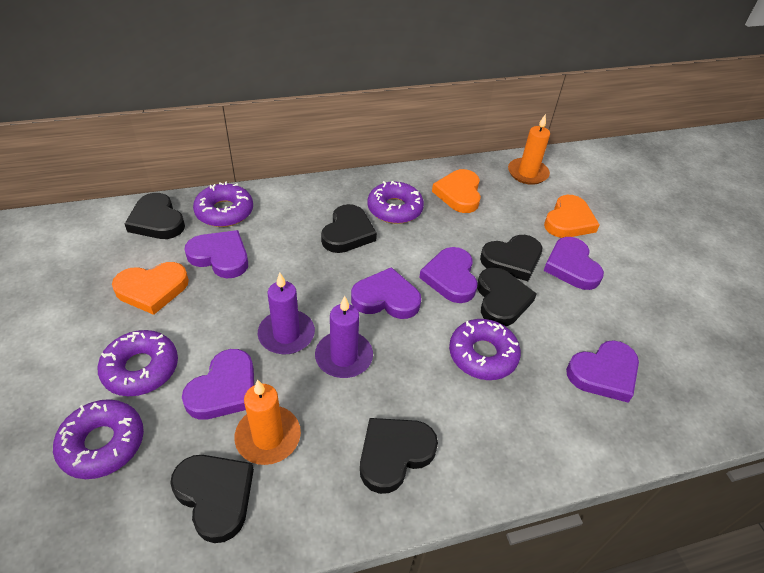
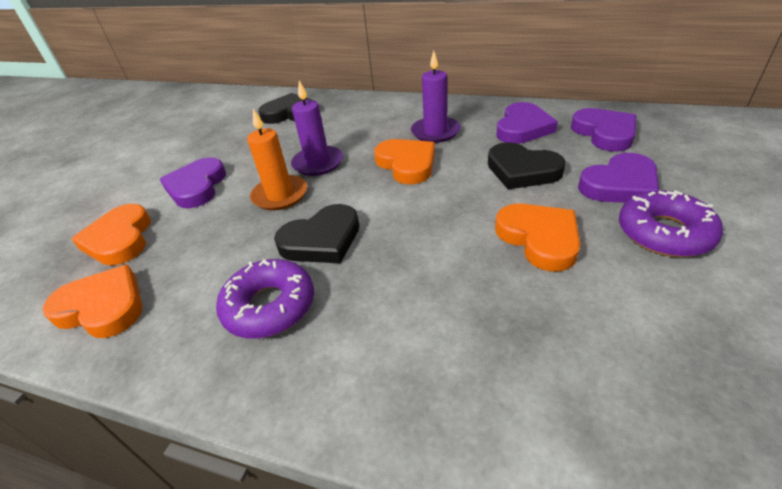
black heart: [125,193,185,239] [170,455,254,543] [321,204,377,253] [360,418,438,494] [477,267,537,326] [480,235,542,281] = 6 -> [258,93,312,124] [274,204,359,263] [488,142,566,189] = 3
orange candle: [234,379,301,465] [508,114,550,185] = 2 -> [247,109,307,211] = 1
orange heart: [112,262,189,315] [432,169,481,213] [544,195,600,238] = 3 -> [42,265,142,338] [71,204,151,266] [374,139,435,184] [495,204,581,272] = 4
purple donut: [53,399,144,479] [97,330,178,396] [193,182,253,227] [367,181,424,224] [449,319,521,380] = 5 -> [216,259,314,338] [619,190,723,257] = 2
purple heart: [182,349,254,420] [184,230,248,279] [351,267,421,319] [419,247,478,303] [543,237,604,290] [566,340,639,403] = 6 -> [160,157,226,208] [496,102,558,144] [571,108,636,152] [578,153,659,203] = 4

